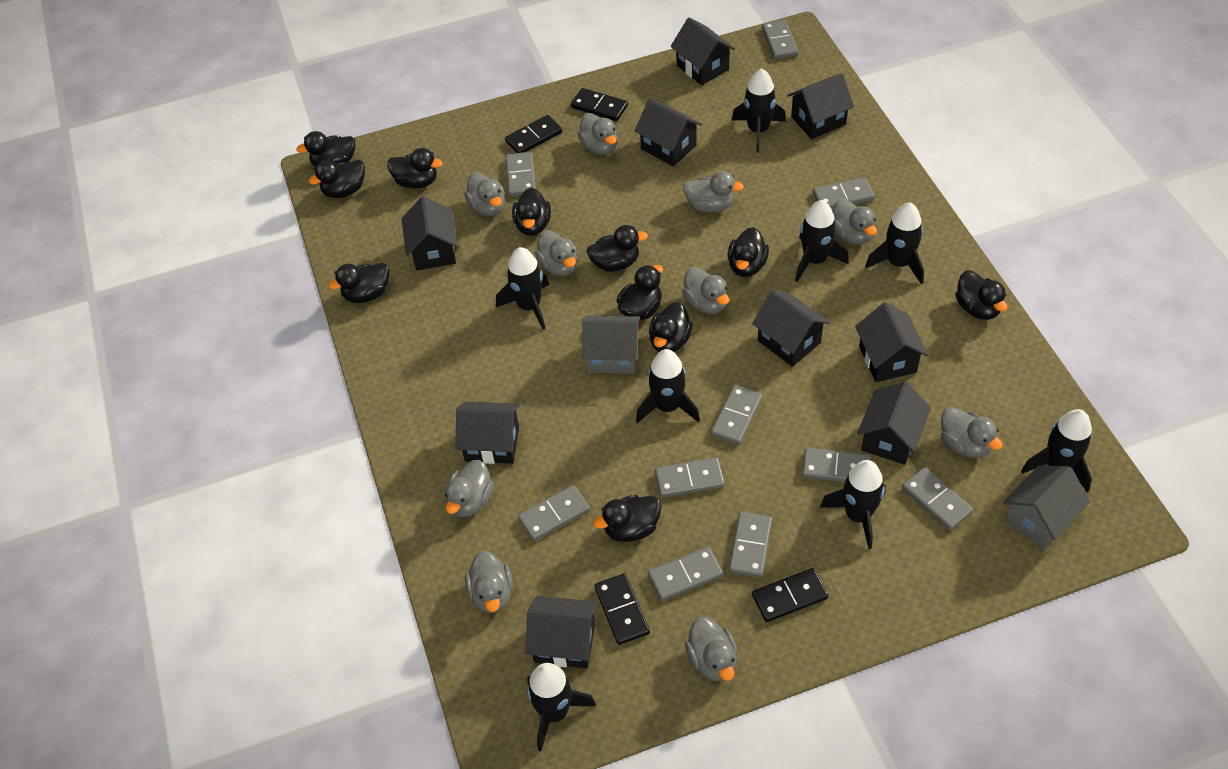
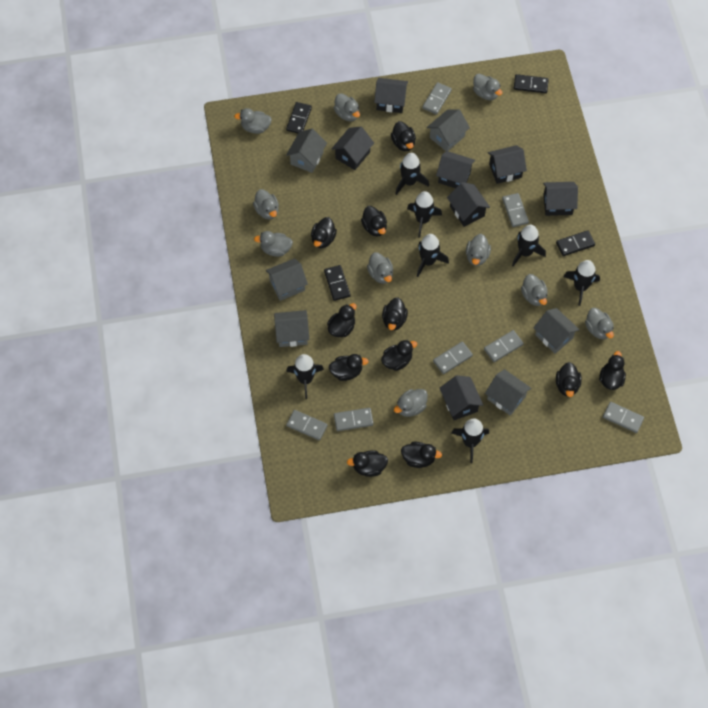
black house: [401,196,458,270] [456,402,520,464] [525,596,598,668] [634,99,702,166] [671,17,735,85] [752,290,830,367] [787,73,854,139] [855,302,928,382] [857,382,931,465] = 9 -> [331,126,374,170] [374,78,408,113] [436,151,475,188] [440,375,483,420] [447,182,490,227] [488,145,527,184] [543,182,578,216] = 7
black rocket: [496,247,549,330] [527,663,596,751] [636,349,700,423] [732,68,786,153] [795,200,849,282] [820,460,886,549] [865,203,924,284] [1021,409,1092,492] = 8 -> [286,354,324,399] [395,153,429,195] [407,191,442,238] [417,234,449,277] [451,418,489,463] [512,225,546,266] [563,260,600,306] = 7
grey domino: [505,152,536,196] [518,485,590,541] [648,547,723,601] [655,458,725,498] [711,385,762,445] [729,512,772,578] [762,20,799,59] [802,447,870,482] [813,177,875,209] [902,467,973,530] = 10 -> [286,410,328,440] [334,408,374,431] [422,82,452,115] [433,341,473,374] [484,330,524,362] [502,193,529,227] [603,402,644,433] = 7
grey house: [582,315,640,374] [1003,466,1090,550] = 2 -> [266,258,308,301] [274,310,309,347] [286,129,327,173] [427,109,470,151] [485,369,531,416] [533,308,580,354] = 6

